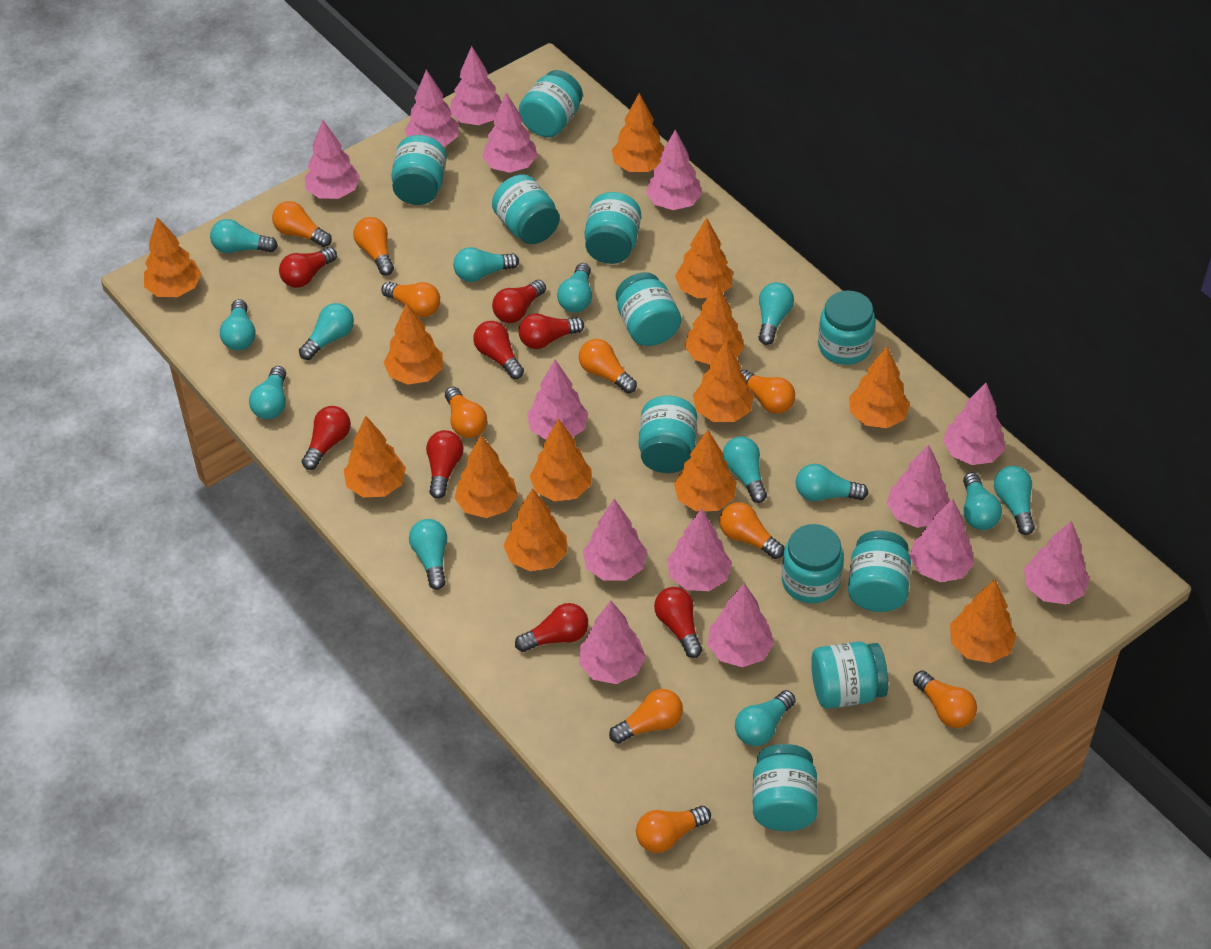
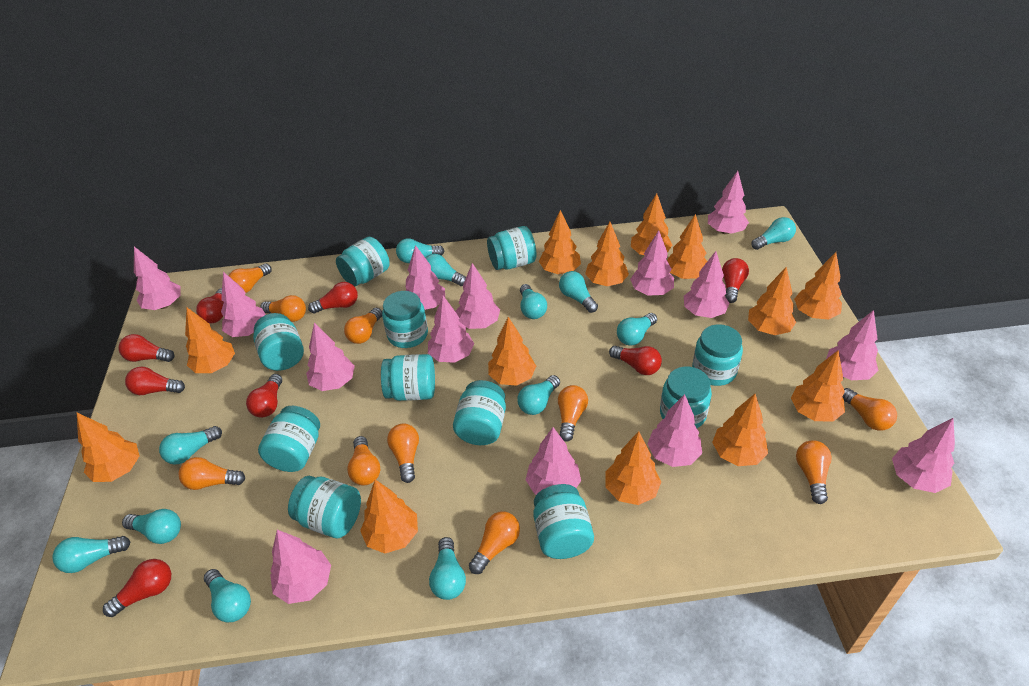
turquoise light bulb: [210,219,278,253] [220,299,256,350] [249,366,286,419] [299,303,354,360] [409,519,447,590] [453,247,519,282] [557,263,592,313] [723,436,767,503] [735,690,796,746] [758,282,794,345] [796,464,868,501] [963,472,1002,530] [994,466,1035,535] = 13 -> [52,536,130,573] [122,509,181,544] [159,426,222,465] [204,569,251,622] [396,238,444,263] [425,254,466,286] [429,537,466,600] [517,375,560,415] [520,284,547,319] [559,271,598,313] [617,313,657,346] [751,217,796,250] = 12

